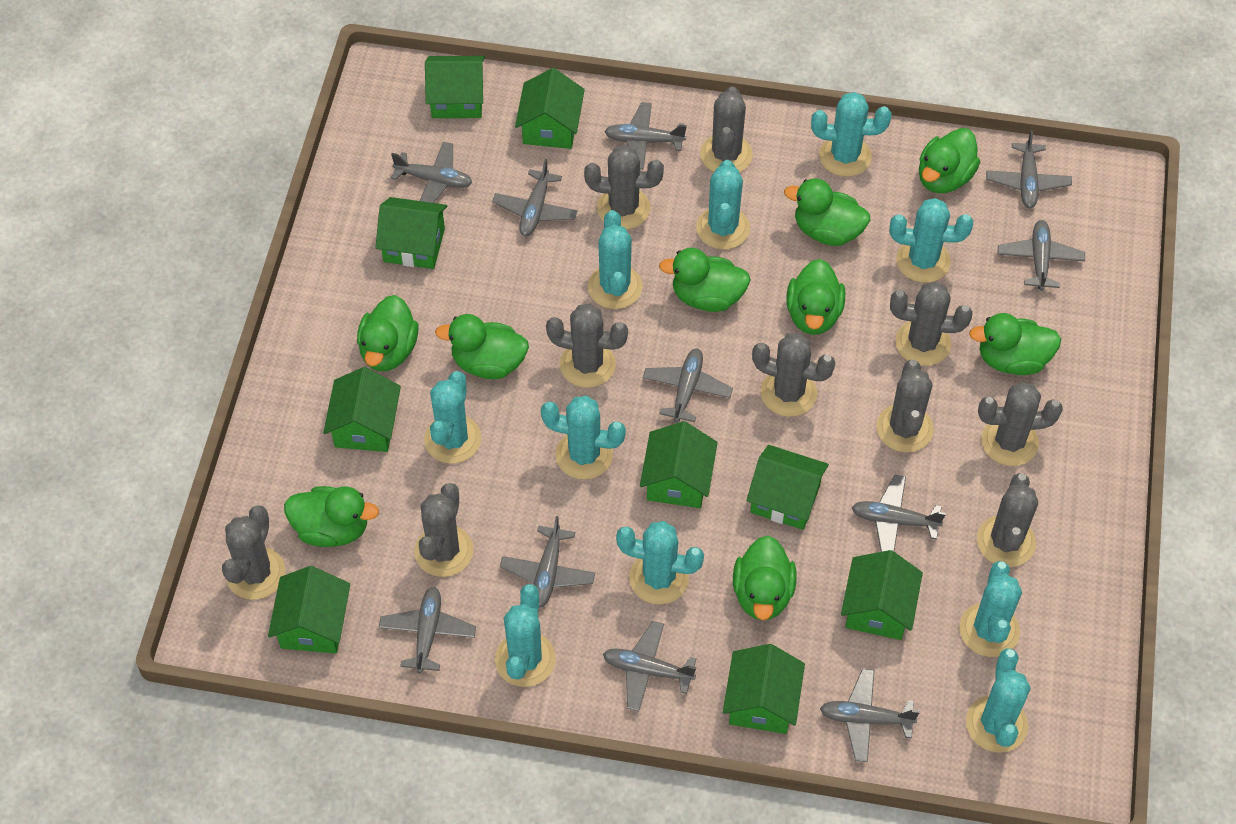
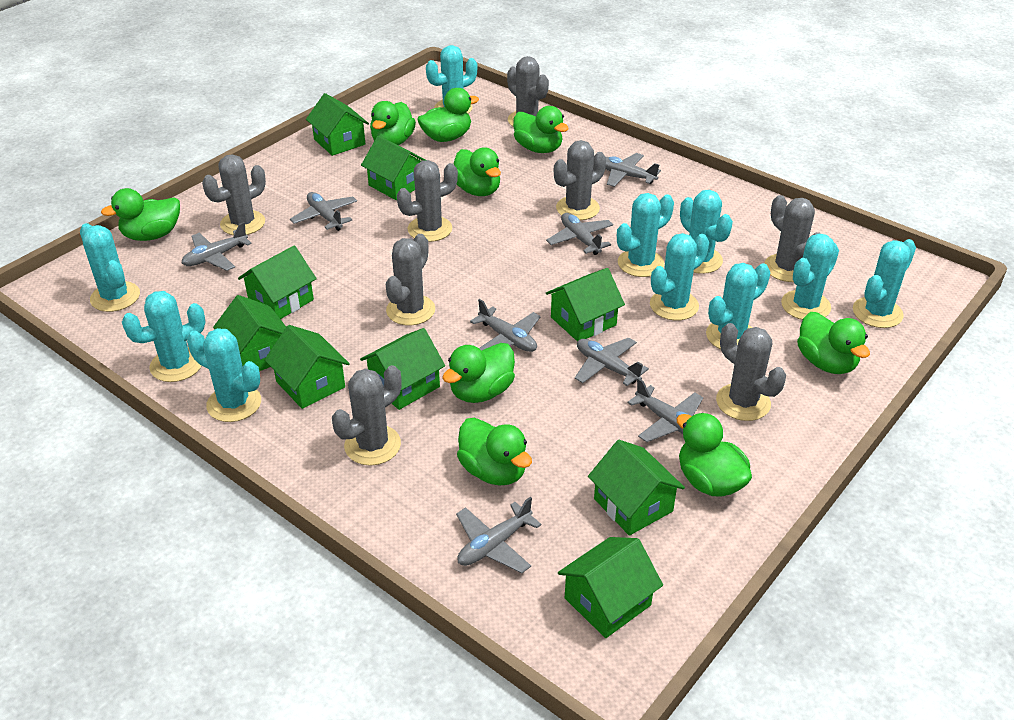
grey cactus: [222,505,285,600] [414,483,474,577] [546,303,628,388] [584,145,664,230] [700,87,753,172] [752,333,836,417] [876,360,934,452] [890,281,973,366] [977,473,1038,567] [978,382,1063,466] = 10 -> [202,154,266,235] [332,365,402,466] [386,234,435,325] [397,160,458,242] [507,56,549,126] [554,140,606,220] [716,323,786,421] [764,195,821,282] = 8
grey plane: [379,587,476,674] [391,142,472,203] [492,159,578,237] [500,516,595,608] [603,621,696,711] [604,102,687,170] [643,349,733,423] [820,669,920,762] [851,475,946,552] [986,130,1072,208] [998,220,1085,291] = 11 -> [182,222,252,271] [290,192,357,231] [456,497,541,573] [470,299,541,352] [546,213,613,255] [575,338,649,386] [605,153,661,187] [628,378,703,442] = 8

